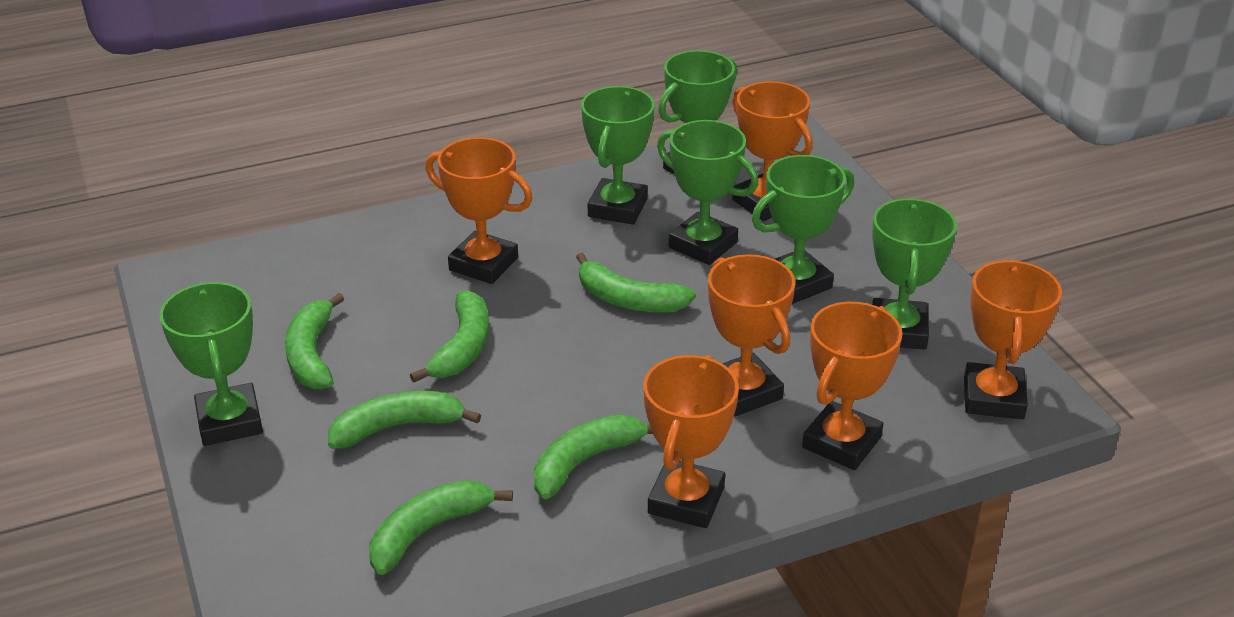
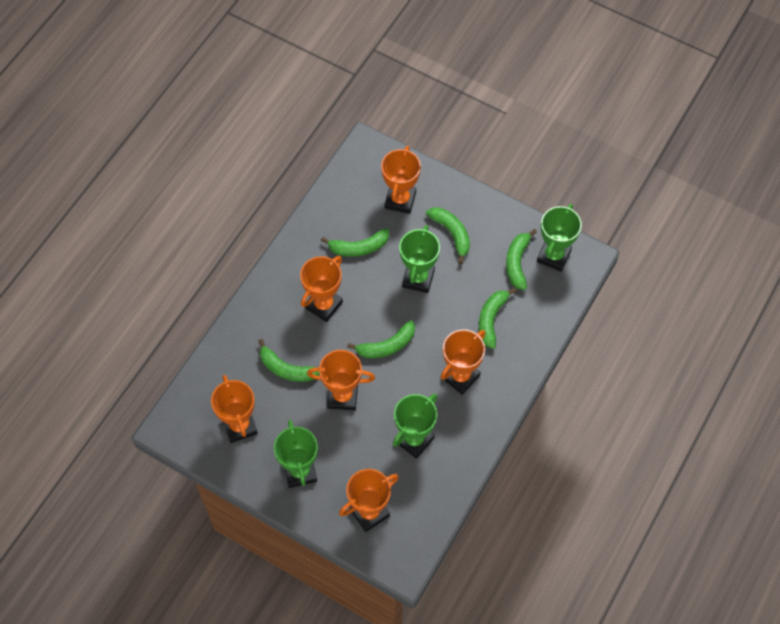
green trophy: [159,282,263,446] [581,86,655,225] [657,120,758,265] [658,50,737,175] [752,155,854,304] [872,198,957,350] = 6 -> [274,420,318,488] [393,393,437,459] [399,225,440,293] [537,204,582,272] = 4

